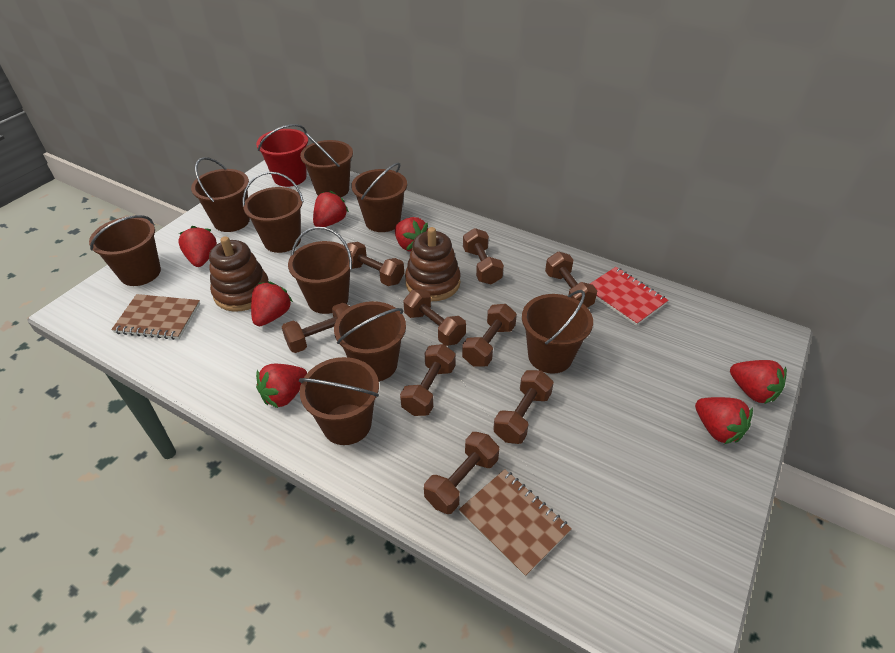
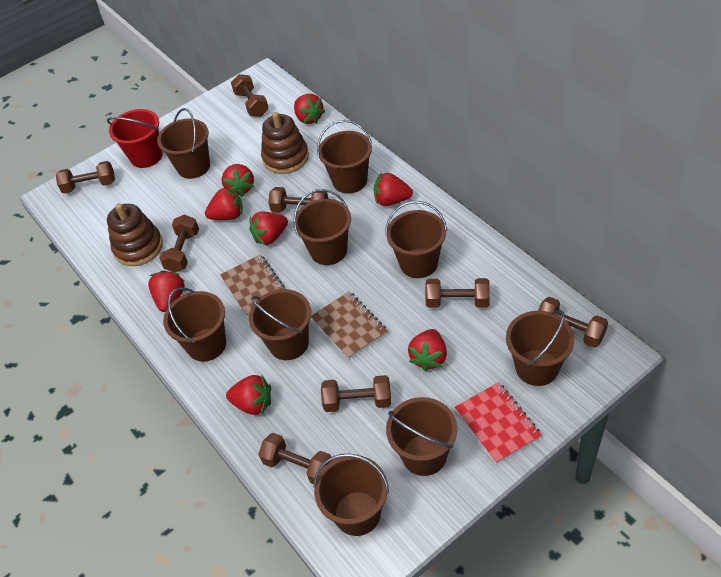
brown dumbbell: [282,303,350,353] [347,242,404,286] [400,344,456,416] [403,289,466,346] [424,432,499,514] [462,304,517,367] [463,228,504,285] [493,370,554,444] [545,252,597,308] = 9 -> [56,161,115,194] [159,215,199,272] [231,74,269,117] [258,433,333,484] [268,187,328,213] [321,375,391,412] [425,278,490,308] [538,297,608,348] = 8
red strawberry: [178,226,217,267] [251,282,293,326] [256,364,307,409] [313,191,349,227] [395,217,428,252] [695,397,753,444] [730,360,787,404] = 7 -> [148,270,185,312] [205,186,243,220] [222,164,254,197] [226,375,271,415] [249,212,288,246] [294,94,325,124] [373,172,413,206] [408,329,447,372] = 8

